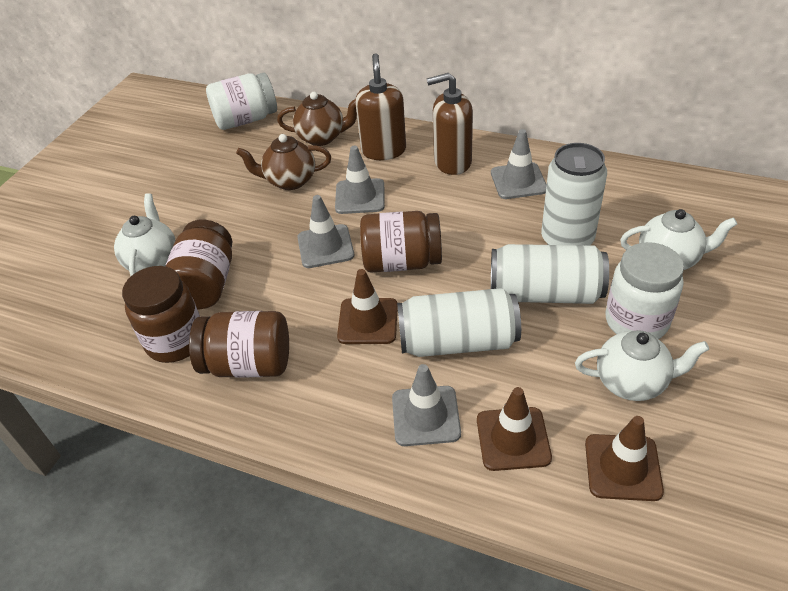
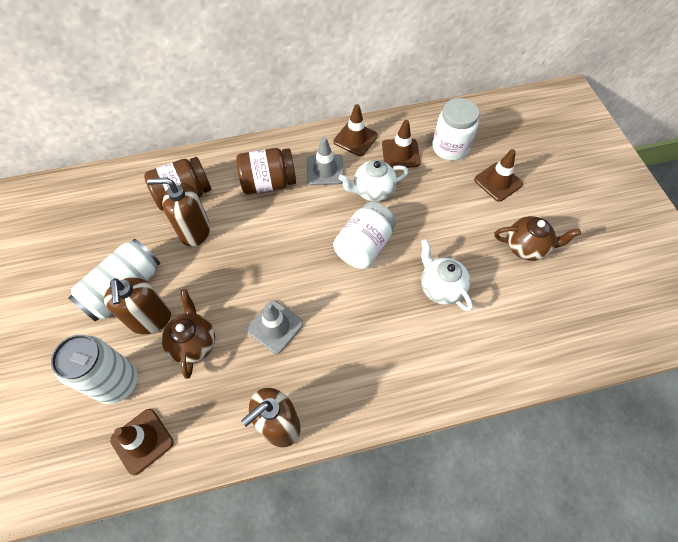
brown jar: [122,266,200,363] [165,220,232,309] [189,311,289,378] [360,211,442,273] = 4 -> [144,157,211,211] [236,148,296,194] = 2
brown soap dispenser: [355,53,406,160] [427,73,473,175] = 2 -> [104,278,171,334] [147,177,210,247] [241,388,300,447] = 3
brown traffic cone: [337,269,398,344] [477,387,552,471] [585,416,664,501] = 3 -> [110,409,174,475] [333,104,378,156] [382,120,421,168] [474,149,523,202] = 4
grey traffic cone: [297,195,354,268] [335,146,385,214] [392,364,461,446] [491,129,547,199] = 4 -> [247,300,303,354] [307,137,344,185] = 2
white can: [397,288,521,357] [491,244,609,304] [541,143,607,245] = 3 -> [51,335,138,404] [68,239,160,322] = 2
white teapot: [114,193,175,276] [575,330,709,401] [620,209,737,270] = 3 -> [339,160,408,202] [421,239,473,312] = 2

